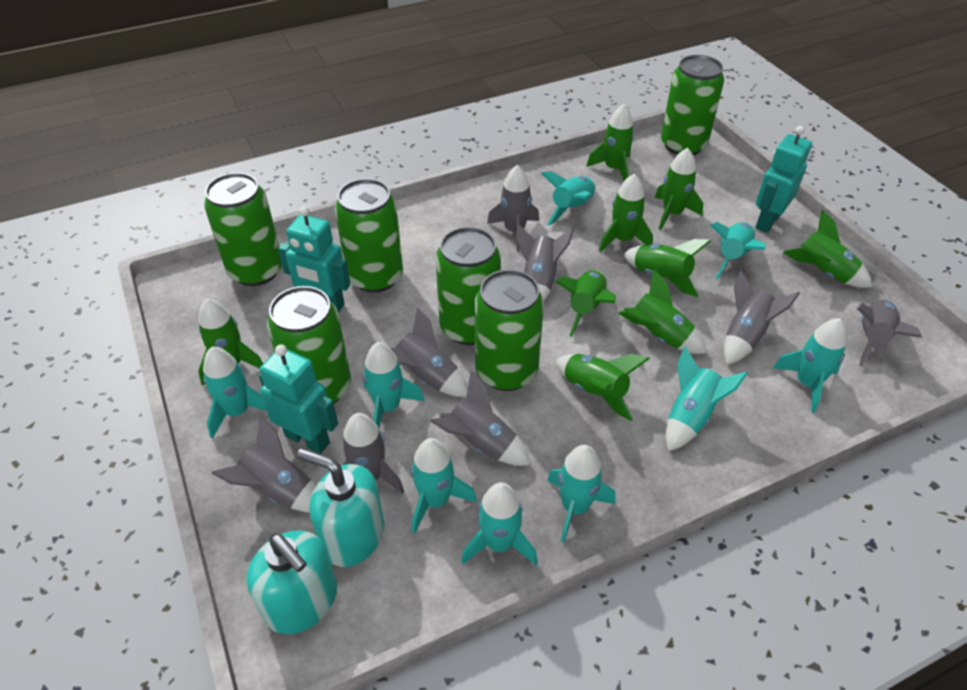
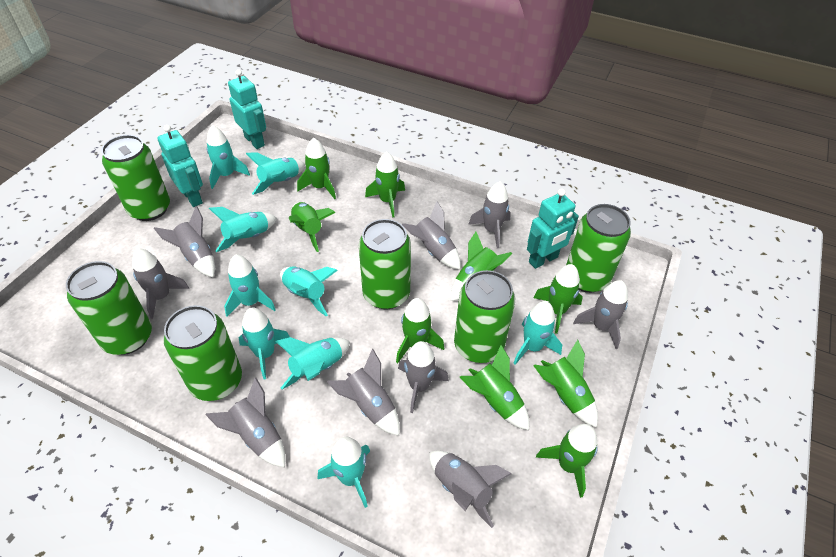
grey rocket: [211,416,316,513] [343,413,404,494] [390,307,468,397] [430,371,530,466] [487,165,539,251] [516,224,574,301] [724,271,800,365] [857,300,922,366] = 8 -> [132,248,189,319] [154,206,215,277] [205,378,286,467] [327,349,400,436] [398,341,449,413] [402,201,461,270] [429,450,512,528] [468,182,511,248] [573,280,628,349] = 9
turquoise soap dispenser: [247,530,337,634] [297,448,384,567] = 2 -> none = 0

